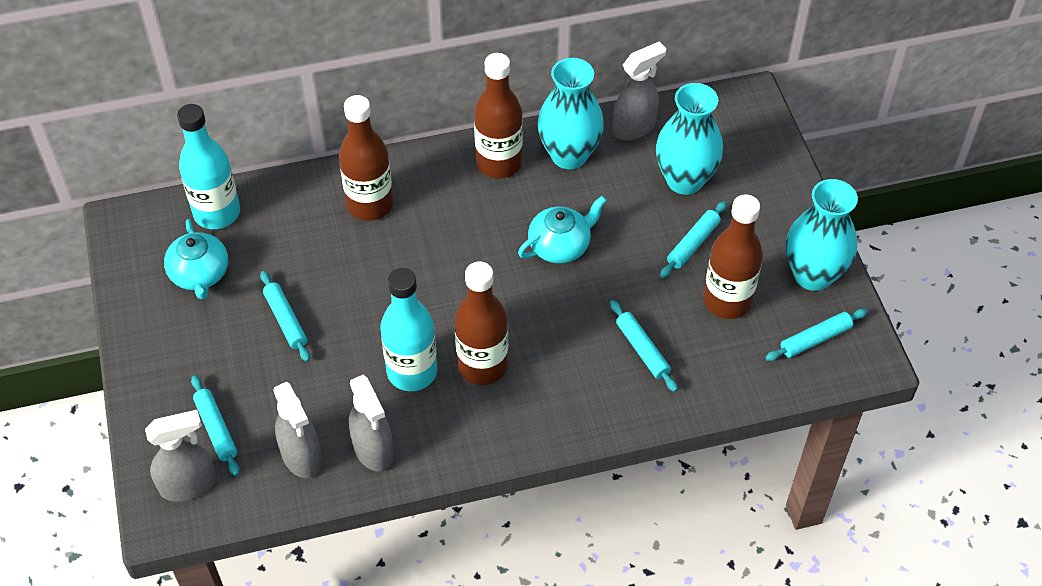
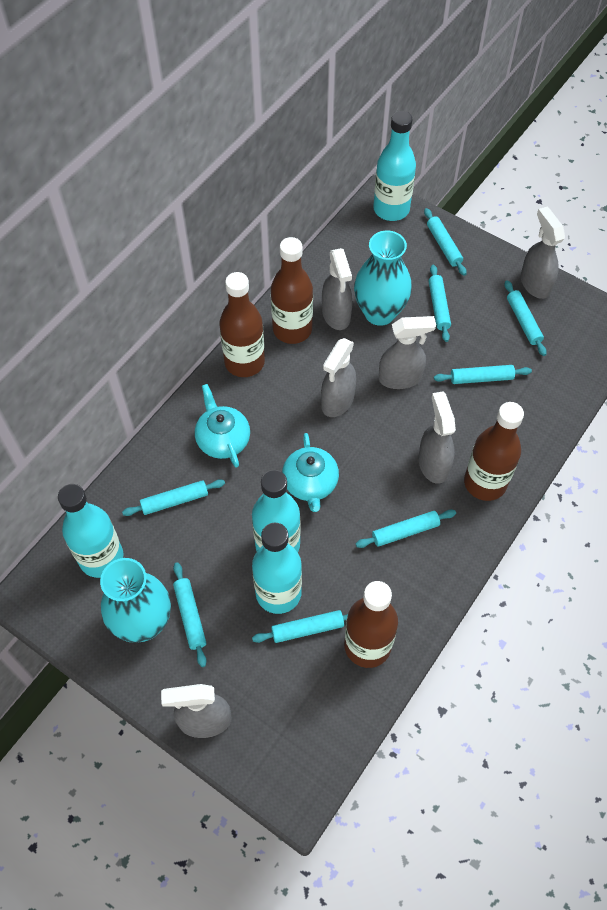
grey spray bottle: [145,410,216,502] [273,382,322,478] [349,375,394,472] [613,42,666,141] = 4 -> [161,684,232,738] [321,338,356,417] [322,248,353,330] [379,316,436,389] [418,391,456,484] [521,207,565,299] = 6
turquoise bottle: [177,104,240,229] [381,268,437,391] = 2 -> [58,484,124,578] [252,470,301,552] [252,523,302,614] [373,111,416,221] = 4
turquoise rolling pin: [191,375,240,476] [260,271,310,362] [610,300,678,392] [660,201,727,278] [765,309,868,361] = 5 -> [122,479,225,516] [173,562,207,667] [252,610,348,643] [356,509,456,548] [424,208,467,276] [428,265,451,342] [434,365,532,384] [504,280,547,356] = 8
turquoise vase: [537,58,604,169] [656,83,723,195] [786,179,858,291] = 3 -> [100,558,171,643] [354,230,412,326] = 2

